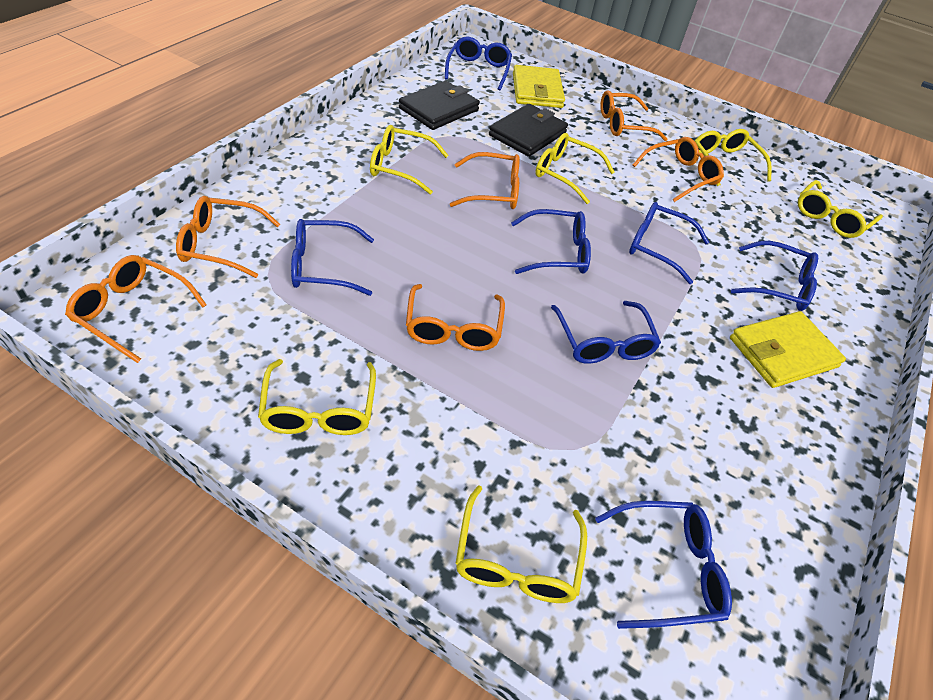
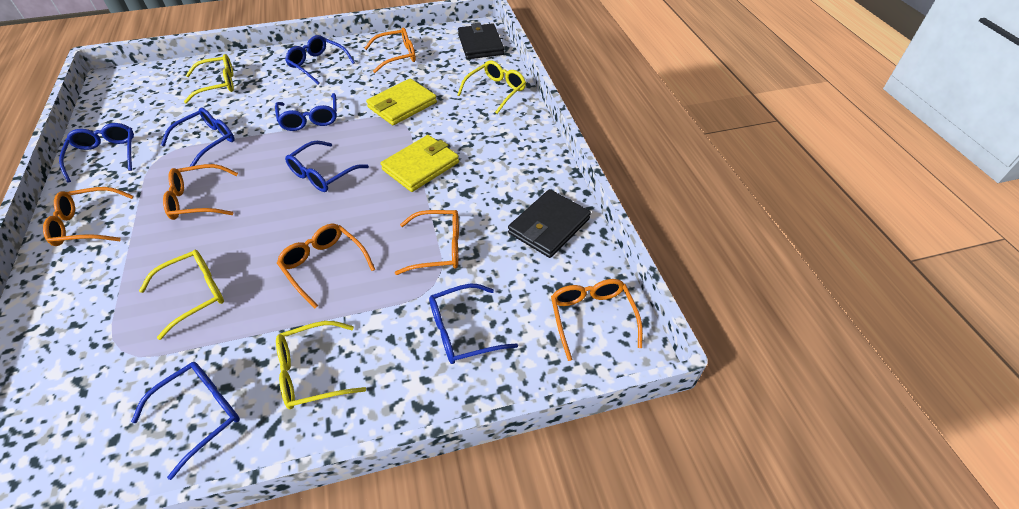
yellow glasses: [258,359,376,435] [370,125,449,194] [455,485,587,603] [535,133,614,204] [695,129,772,186] [798,180,883,238] = 6 -> [139,250,224,340] [184,54,234,104] [276,321,366,409] [457,60,526,114] = 4

